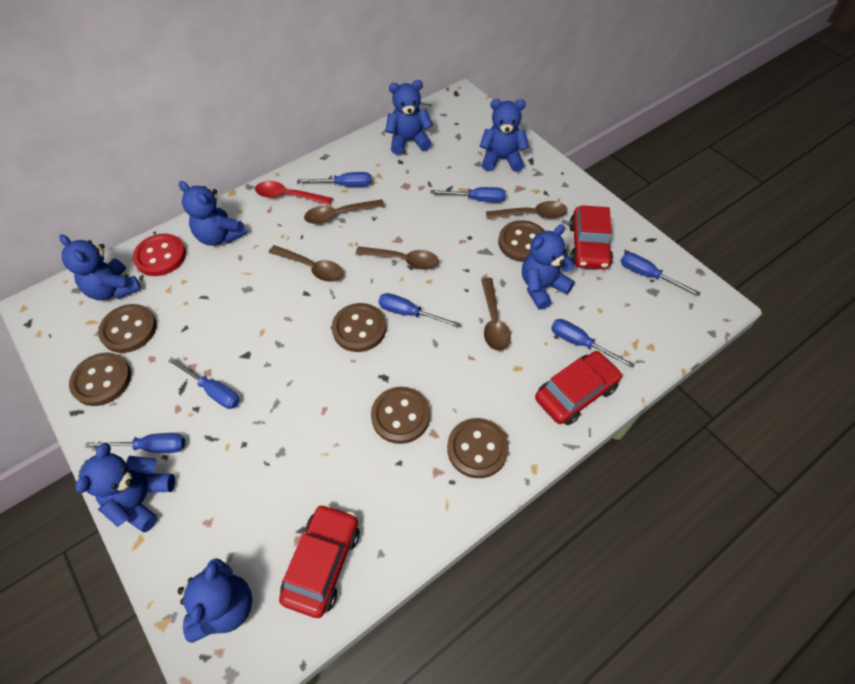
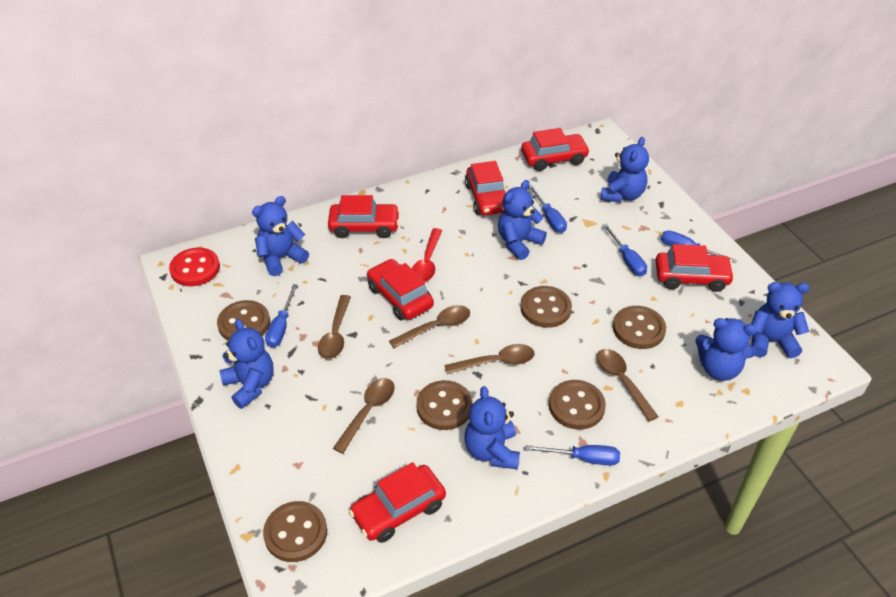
blue screwdriver: [85,433,185,453] [168,357,240,409] [297,172,371,187] [379,293,460,327] [431,187,506,203] [551,319,635,368] [621,252,701,296] = 7 -> [265,284,298,348] [525,445,620,466] [529,185,567,233] [603,224,647,276] [661,231,737,263] = 5
red car: [279,504,359,618] [535,351,622,425] [569,205,613,269] = 3 -> [328,195,400,238] [349,462,446,543] [367,259,434,321] [465,161,506,215] [521,128,590,171] [655,244,735,292] = 6

